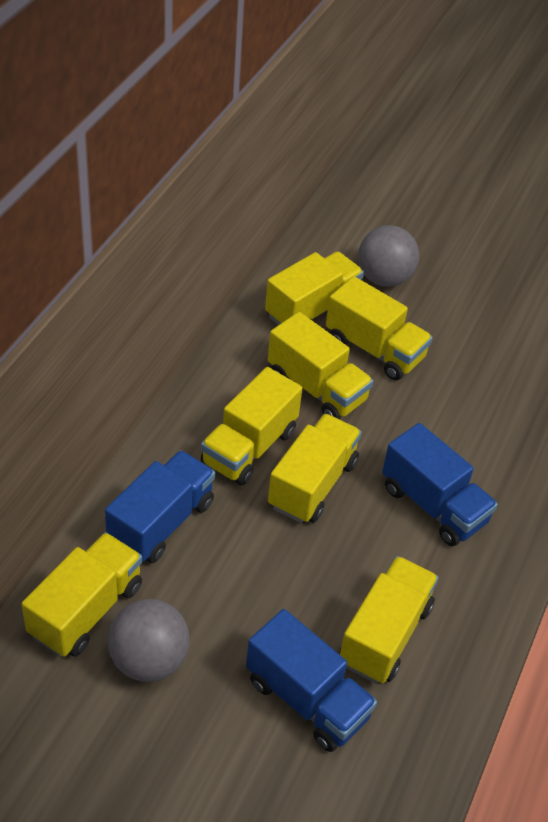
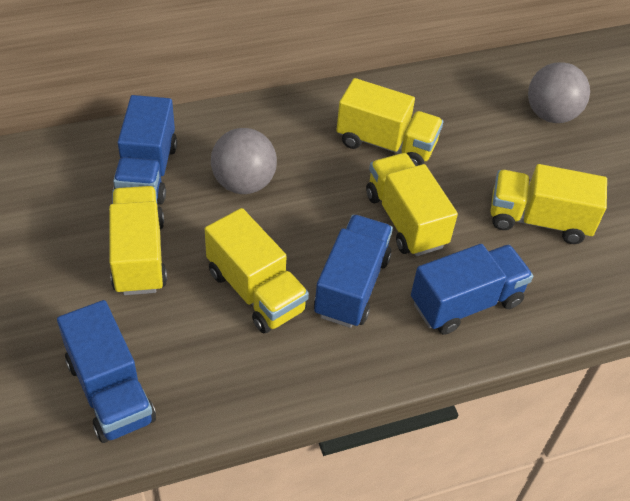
blue truck: [105,450,215,563] [246,609,377,752] [382,423,498,546] = 3 -> [57,300,156,443] [113,95,177,204] [314,215,393,328] [411,244,533,335] = 4
yellow truck: [22,532,142,657] [201,367,302,486] [265,251,364,325] [268,312,373,419] [268,414,362,523] [326,276,433,380] [339,556,439,684] = 7 -> [109,186,167,295] [205,208,309,334] [336,78,443,166] [366,153,458,256] [491,164,607,244] = 5

